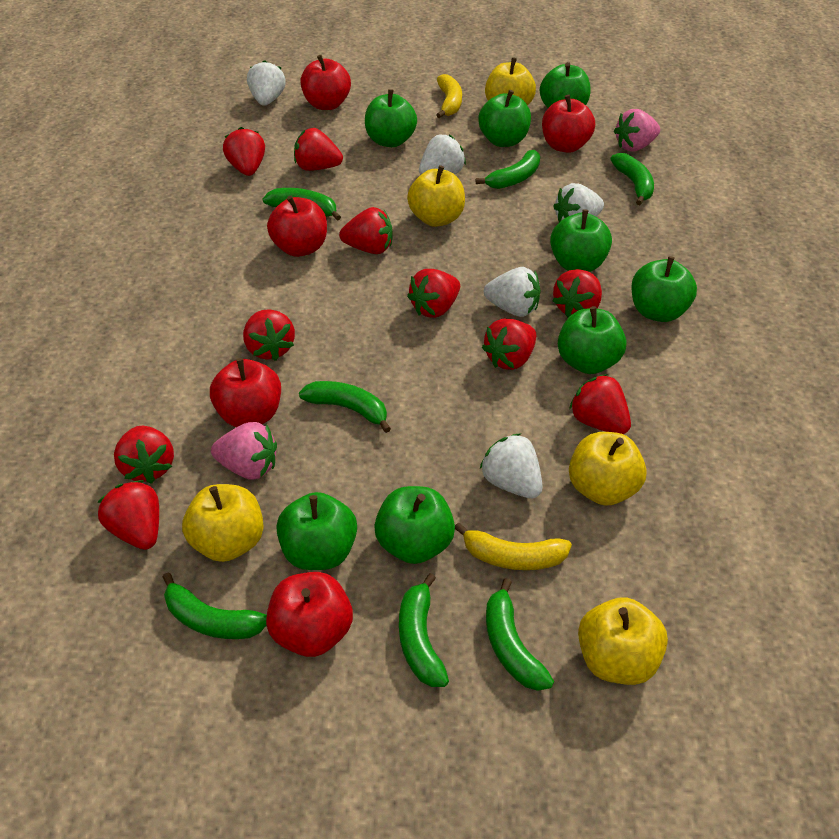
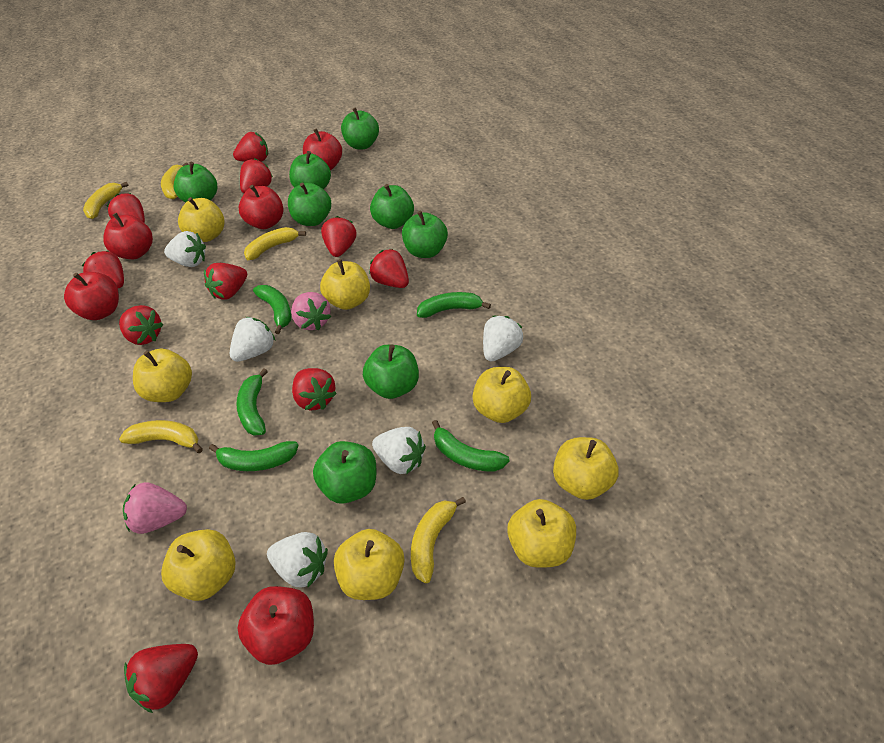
green banana: [163,573,267,639] [262,188,341,221] [299,381,391,433] [399,573,449,687] [476,150,540,189] [486,578,554,691] [610,153,654,205] = 7 -> [209,441,299,471] [236,368,268,436] [253,285,291,334] [417,292,491,318] [432,420,509,472] = 5
yellow apple: [182,484,264,562] [407,165,465,227] [485,57,536,106] [569,432,647,506] [578,598,668,685] = 5 -> [133,348,192,402] [161,529,236,601] [178,197,225,242] [320,259,370,310] [334,529,404,600] [473,367,531,423] [507,499,576,568] [553,437,619,500] = 8
yellow banana: [437,74,462,118] [455,522,572,570] = 2 -> [83,182,129,219] [119,420,203,453] [161,162,189,199] [244,227,306,260] [411,497,466,583] = 5

